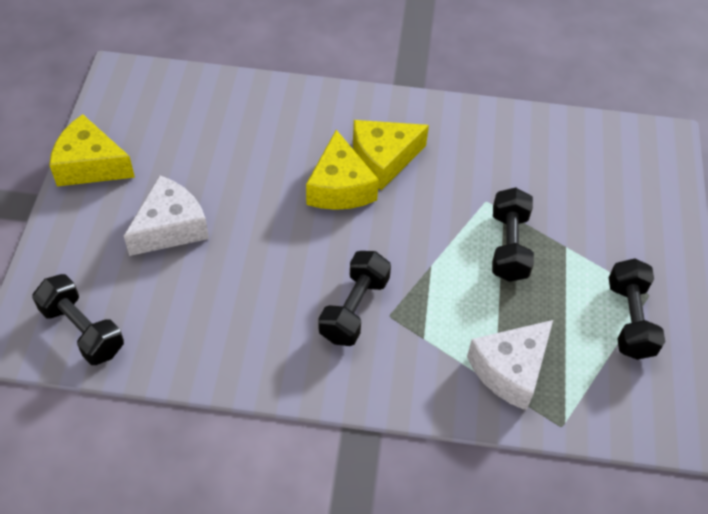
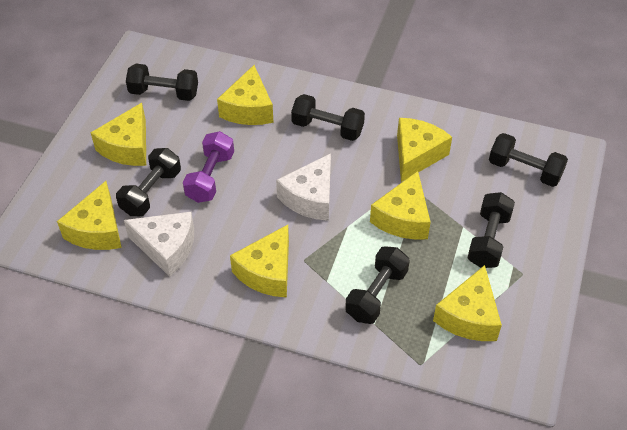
black dumbbell: [32,274,124,365] [319,251,391,346] [492,187,534,282] [609,258,665,360] = 4 -> [116,148,181,216] [126,63,198,101] [291,94,365,141] [345,246,410,324] [467,192,515,268] [489,133,568,187] = 6
purple dumbbell: none = 0 -> [183,131,234,203] = 1
yellow cheese: [50,114,135,186] [306,130,379,210] [353,120,429,190] = 3 -> [57,181,122,250] [91,103,146,166] [217,65,274,125] [230,225,289,297] [370,171,431,240] [397,118,452,182] [433,265,502,341] = 7

